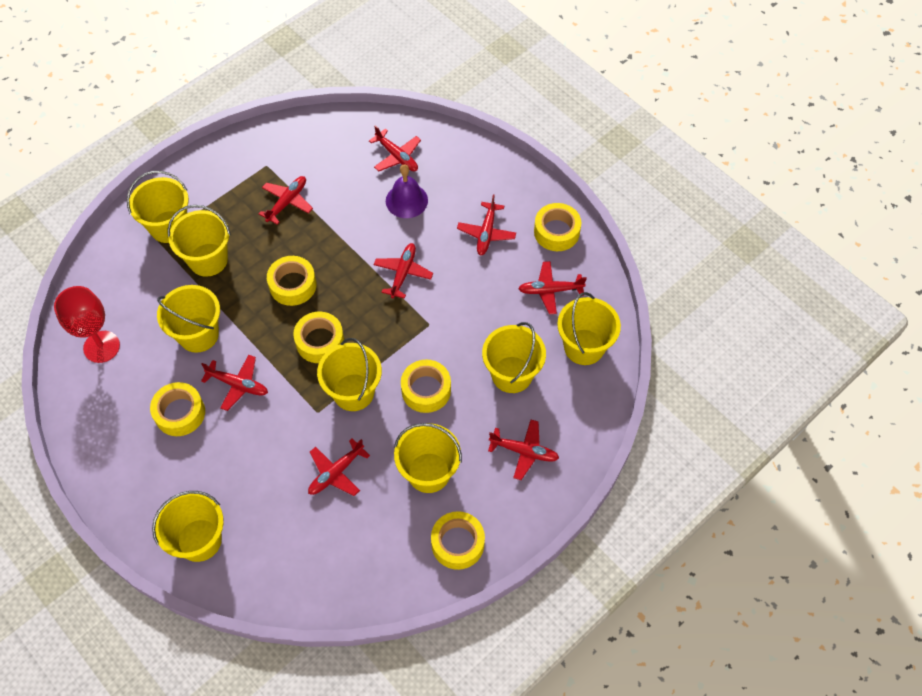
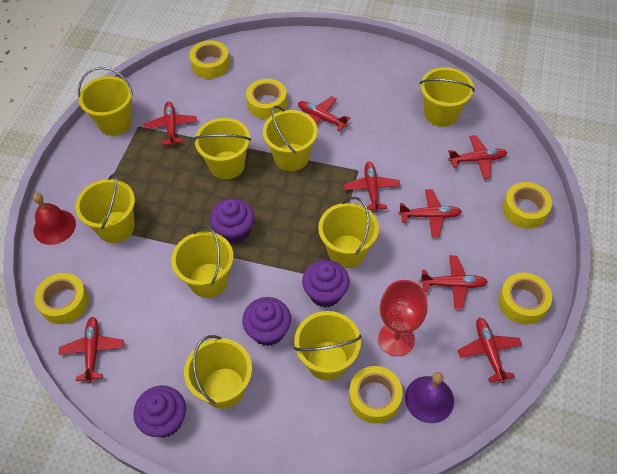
purple cupcake: none = 0 -> [134,385,186,438] [210,198,254,244] [242,297,291,346] [302,260,350,307] = 4
red bell: none = 0 -> [33,193,76,245] = 1
yellow bucket: [127,171,189,243] [152,491,224,562] [157,285,220,353] [167,205,231,277] [317,338,382,411] [394,423,462,493] [482,322,546,393] [557,292,621,365] = 8 -> [75,174,135,243] [78,67,133,136] [171,225,234,298] [184,335,252,409] [193,118,251,179] [263,106,318,171] [294,311,362,381] [318,197,379,268] [420,67,475,127] = 9

